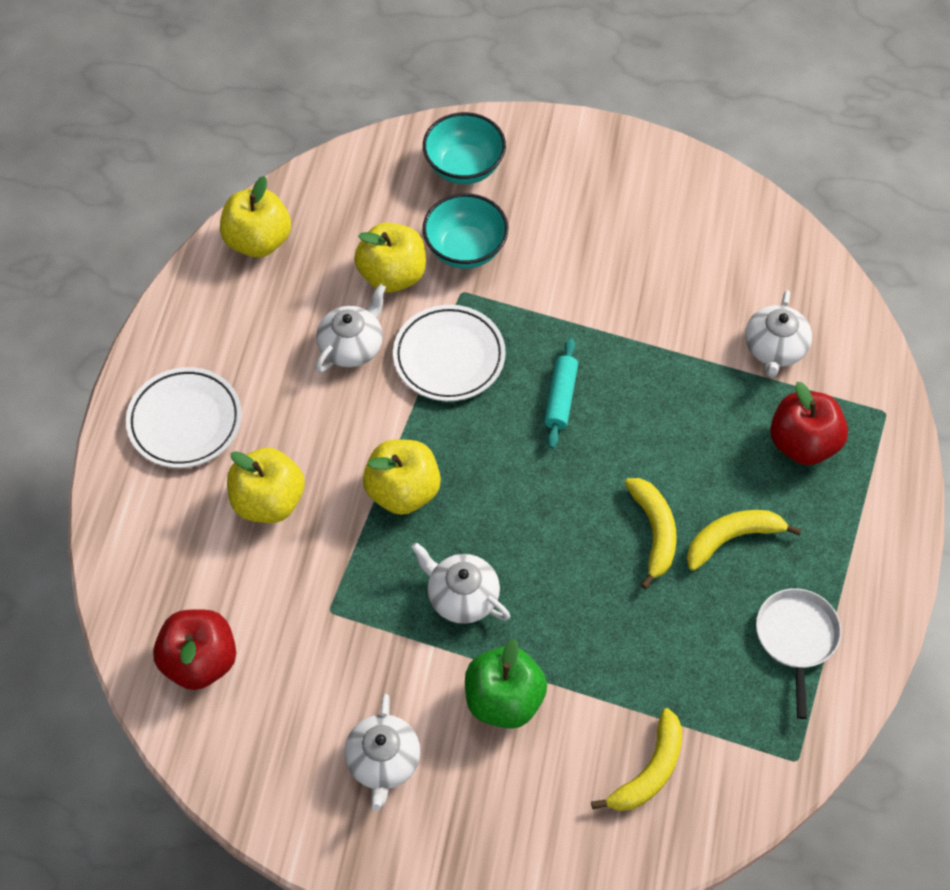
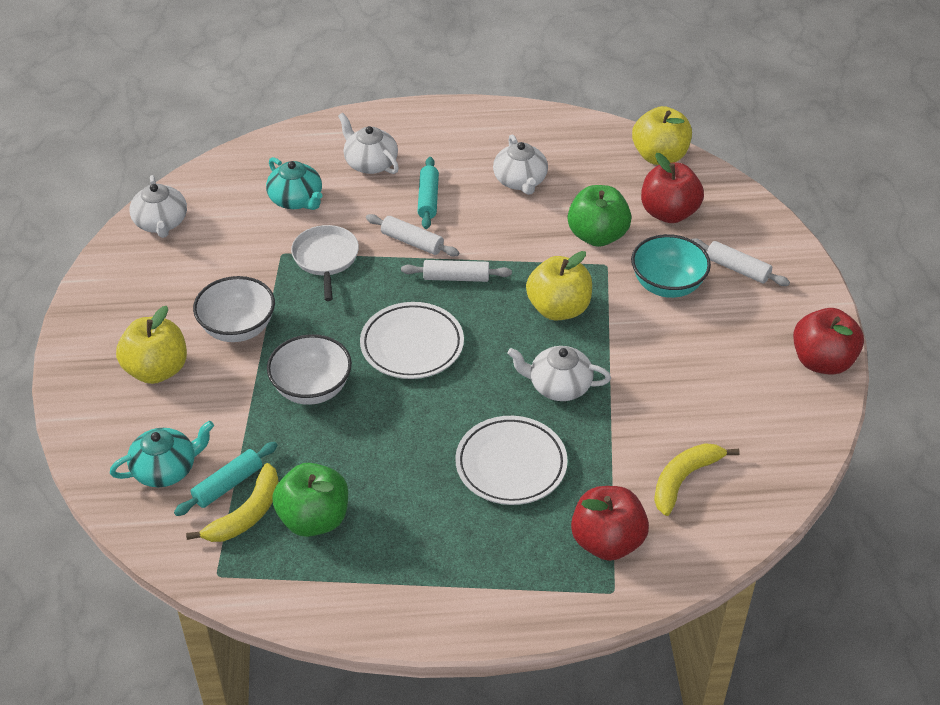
green apple: [465,638,547,729] = 1 -> [272,463,348,537] [568,185,632,247] = 2
red apple: [153,609,236,690] [770,382,848,465] = 2 -> [571,486,649,561] [641,153,704,223] [793,308,864,375] = 3
turquoise bowl: [423,112,506,184] [423,193,508,269] = 2 -> [631,234,711,298] = 1
turquoise rolling pin: [544,338,578,449] = 1 -> [174,442,278,516] [417,157,439,229] = 2
turquoise teapot: none = 0 -> [110,421,214,487] [266,157,322,210] = 2
white bowl: none = 0 -> [193,276,275,342] [267,334,352,405] = 2
white rolling pin: none = 0 -> [366,214,460,257] [401,260,512,282] [691,238,790,286] = 3
yellow apple: [220,176,291,258] [227,448,305,523] [354,222,426,293] [363,440,441,515] = 4 -> [116,306,187,384] [526,251,592,321] [632,106,692,165] = 3
yellow banana: [591,708,682,811] [625,478,677,589] [687,510,801,571] = 3 -> [186,463,279,542] [654,443,740,516] = 2

